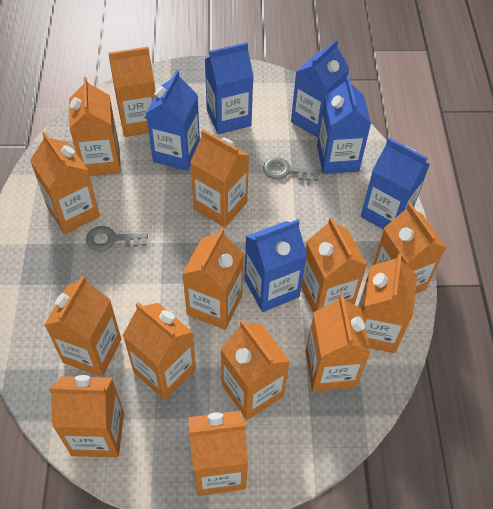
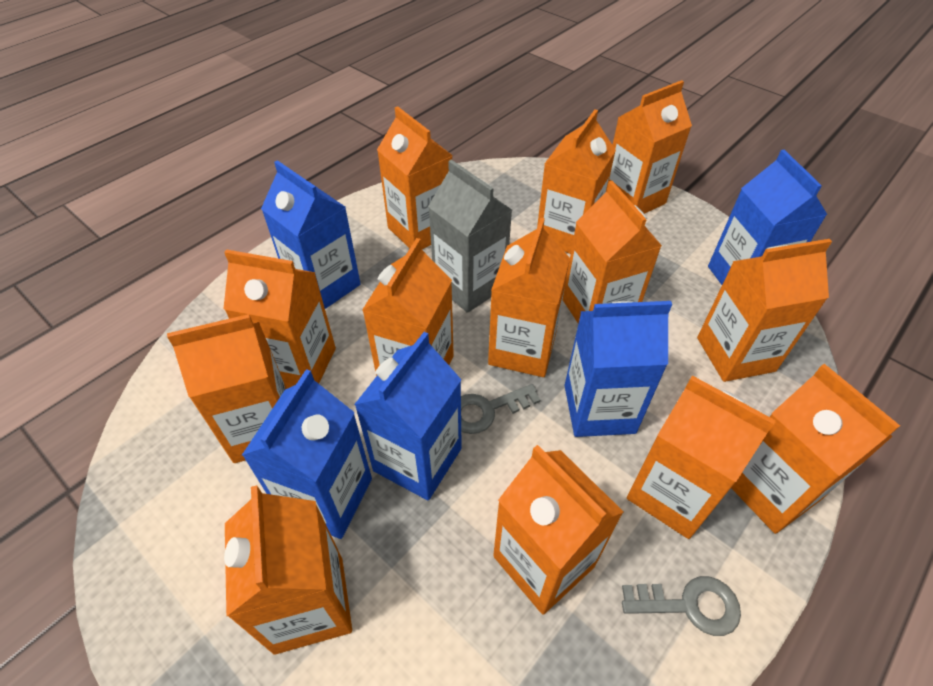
blue carton: [146,70,200,171] [205,42,254,134] [244,219,307,312] [291,39,350,138] [317,75,371,174] [361,138,430,230] = 6 -> [242,369,372,539] [261,160,361,309] [354,332,462,500] [565,301,672,437] [708,150,827,285] = 5
grey carton: none = 0 -> [428,160,512,313] = 1
orange carton: [30,132,100,234] [44,275,121,377] [49,375,124,457] [69,77,121,176] [108,47,155,137] [123,302,196,400] [182,228,244,330] [188,411,248,496] [190,129,249,227] [220,320,290,420] [301,217,367,312] [306,294,371,392] [358,253,417,353] [373,202,446,294] = 14 -> [167,314,287,463] [223,249,336,388] [224,485,352,655] [362,238,454,376] [377,106,453,249] [488,218,570,377] [493,445,624,615] [537,109,616,254] [563,181,662,324] [609,80,692,214] [627,376,776,539] [697,239,832,382] [731,364,900,534] = 13

